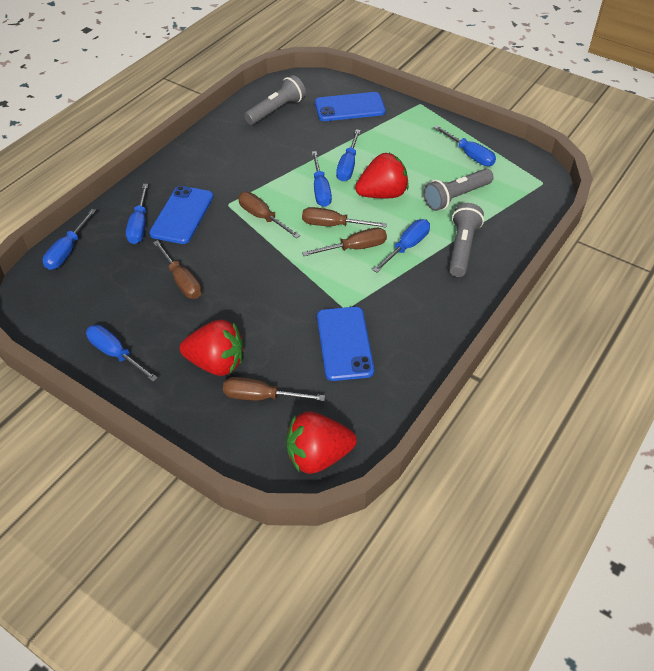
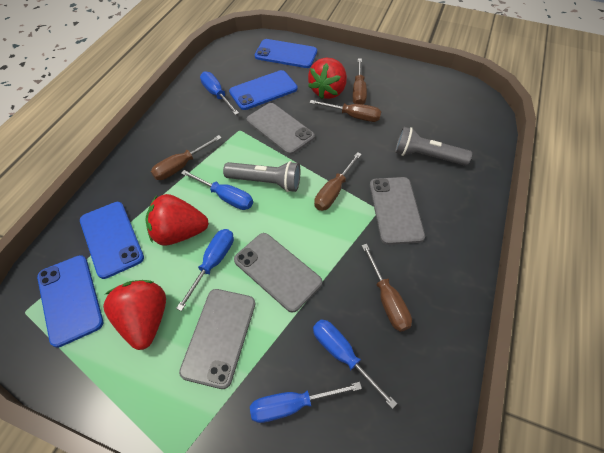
blue phone: [149,186,213,244] [315,92,386,121] [317,307,374,381] = 3 -> [37,255,103,348] [80,202,144,279] [229,70,298,110] [255,39,317,68] = 4
blue screwdriver: [43,209,96,270] [86,325,158,382] [126,184,148,244] [312,151,332,207] [336,129,361,182] [373,219,430,273] [434,125,496,166] = 7 -> [176,229,234,311] [181,170,253,210] [200,72,239,115] [250,382,362,423] [313,319,397,409] = 5
grey flashlight: [244,75,306,125] [423,169,494,211] [449,203,484,277] = 3 -> [223,161,300,192] [395,127,472,166] = 2
grey phone: none = 0 -> [179,289,255,389] [234,233,322,313] [246,103,315,155] [370,177,425,245] = 4

